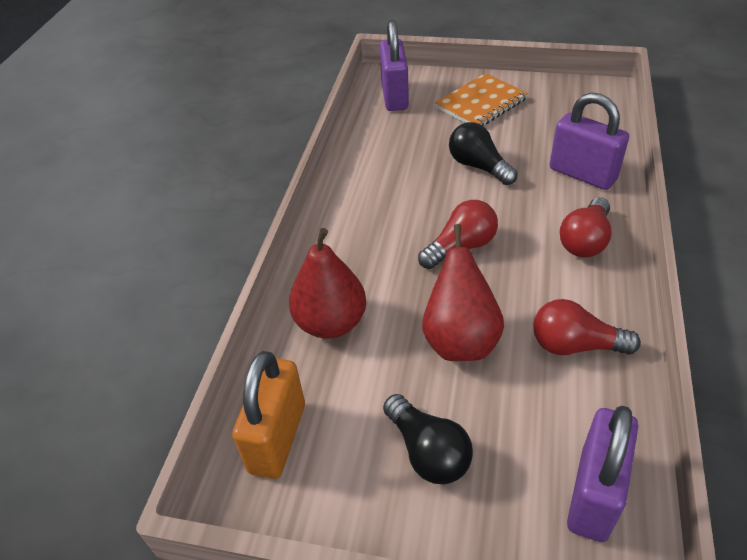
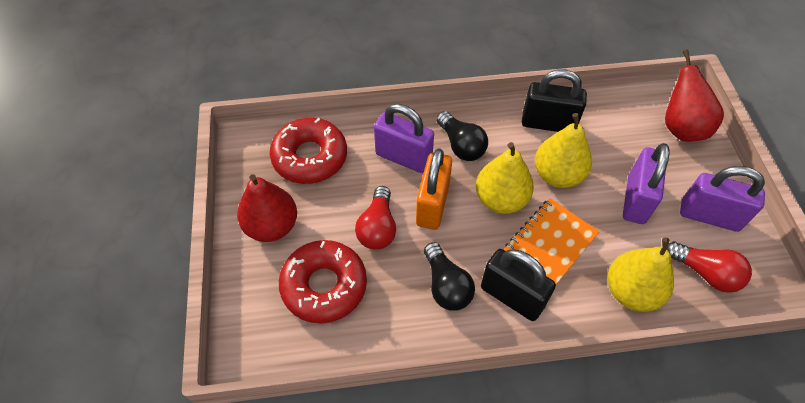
black padlock: none = 0 -> [481,249,556,321] [522,69,587,132] = 2
red donut: none = 0 -> [270,118,347,184] [279,240,367,324] = 2
red light bulb: [418,200,498,269] [533,299,641,355] [560,197,611,257] = 3 -> [355,186,396,250] [667,241,752,293] = 2
yellow pear: none = 0 -> [476,142,534,214] [535,113,592,188] [608,237,674,312] = 3

